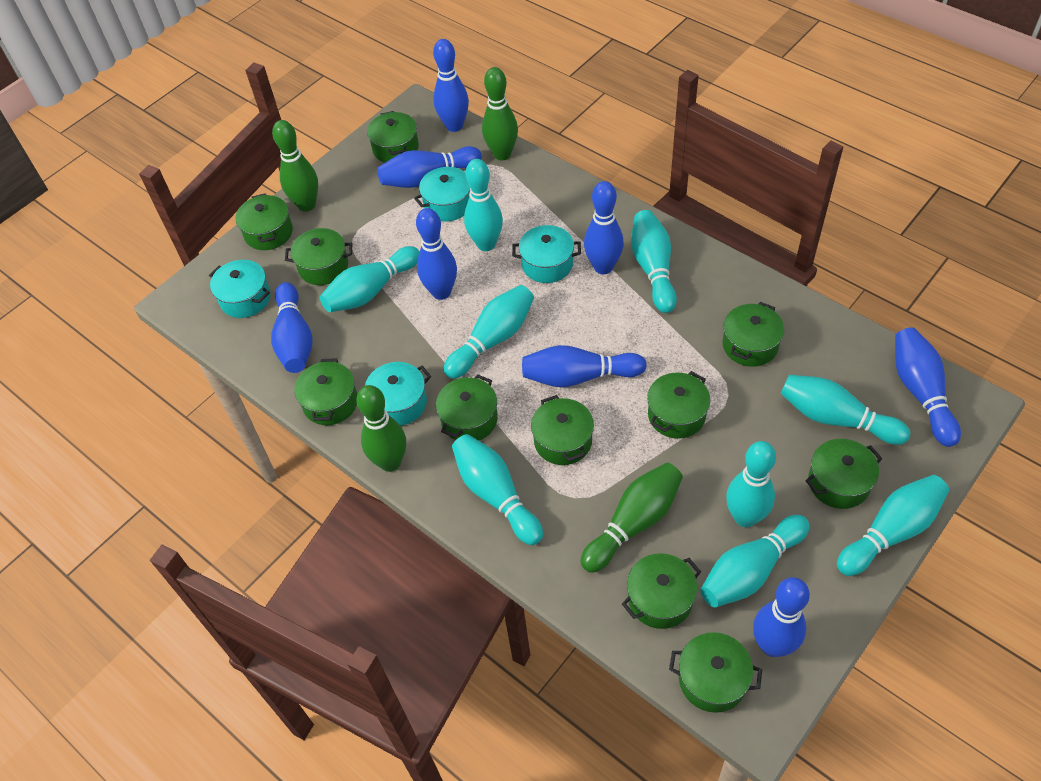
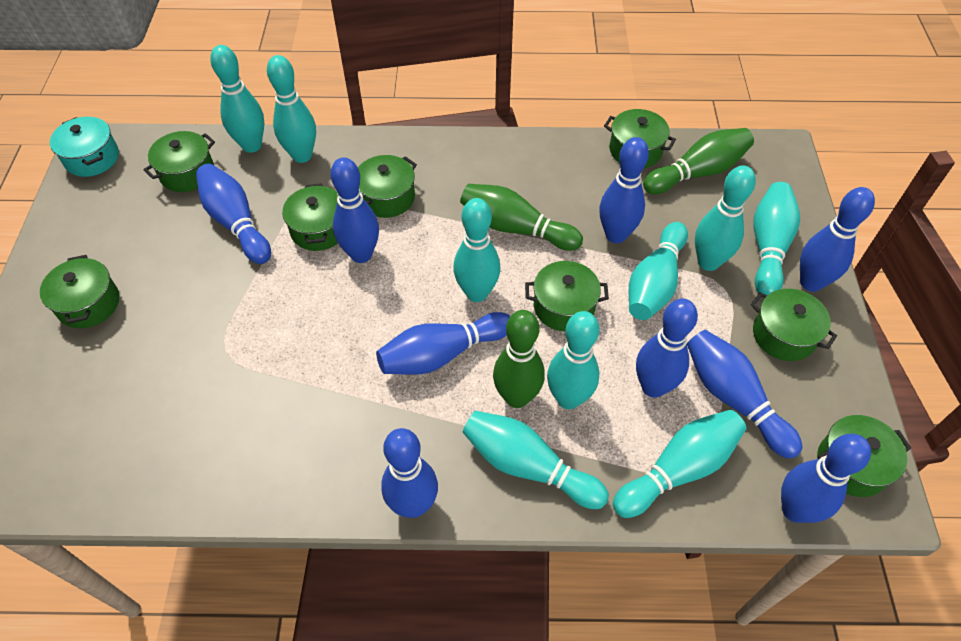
blue bowling pin: [271,282,313,373] [377,146,482,188] [416,208,457,300] [433,39,469,132] [522,345,647,387] [584,181,624,274] [753,577,810,657] [895,327,961,447] = 8 -> [196,164,271,264] [330,157,379,263] [376,312,510,375] [381,428,438,518] [599,137,649,243] [636,299,698,398] [687,330,803,459] [781,434,871,523] [800,187,875,292] = 9
green bowling pin: [272,120,318,212] [357,385,406,472] [482,67,518,161] [580,463,683,573] = 4 -> [460,184,583,251] [493,310,545,408] [643,128,754,194] = 3
green pot: [236,193,293,250] [285,228,352,285] [294,358,357,425] [367,111,419,163] [436,374,498,441] [531,395,594,465] [622,553,701,629] [647,371,710,439] [669,632,762,713] [722,302,784,367] [805,439,882,509] = 11 -> [40,255,119,328] [143,131,215,192] [282,183,338,251] [358,155,417,218] [525,261,609,331] [604,109,676,168] [751,289,837,361] [817,415,911,497] = 8
turquoise pot: [209,260,271,318] [365,362,431,426] [414,167,470,221] [512,225,581,283] = 4 -> [50,117,119,177] = 1

